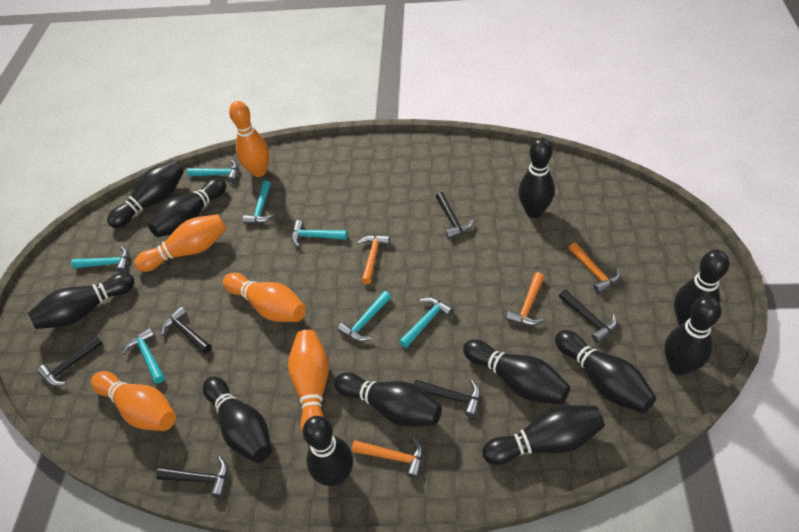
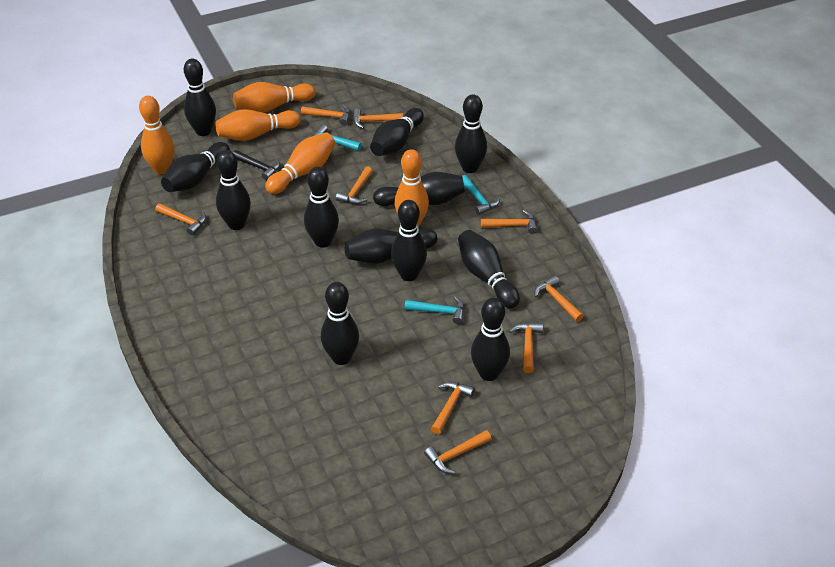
black hammer: [37,336,103,386] [156,456,228,498] [161,306,212,353] [413,380,481,418] [436,192,474,239] [559,289,617,343] = 6 -> [233,150,280,180] = 1
orange hammer: [352,437,423,479] [357,235,390,284] [506,272,544,326] [569,242,620,294] = 4 -> [155,203,206,235] [301,105,350,126] [336,166,373,204] [353,109,403,129] [424,430,491,474] [431,382,475,435] [481,210,538,234] [509,323,543,373] [534,276,584,322] = 9
turquoise hammer: [71,246,129,273] [123,328,165,384] [187,160,238,183] [243,181,274,224] [291,220,347,247] [337,291,391,342] [399,297,454,348] = 7 -> [314,125,362,151] [405,296,464,324] [462,175,500,215] = 3

